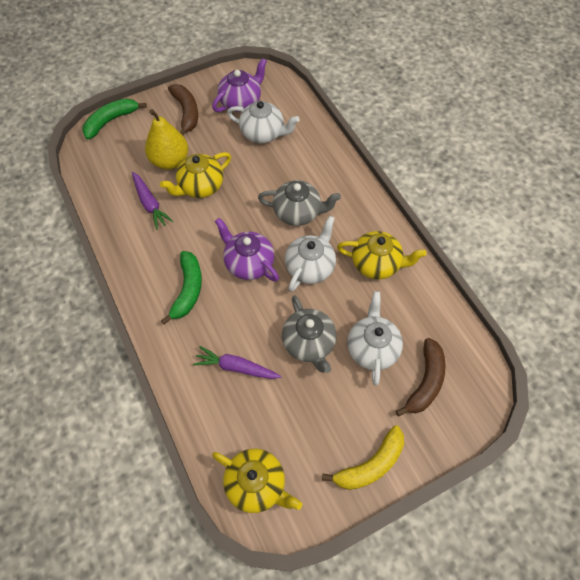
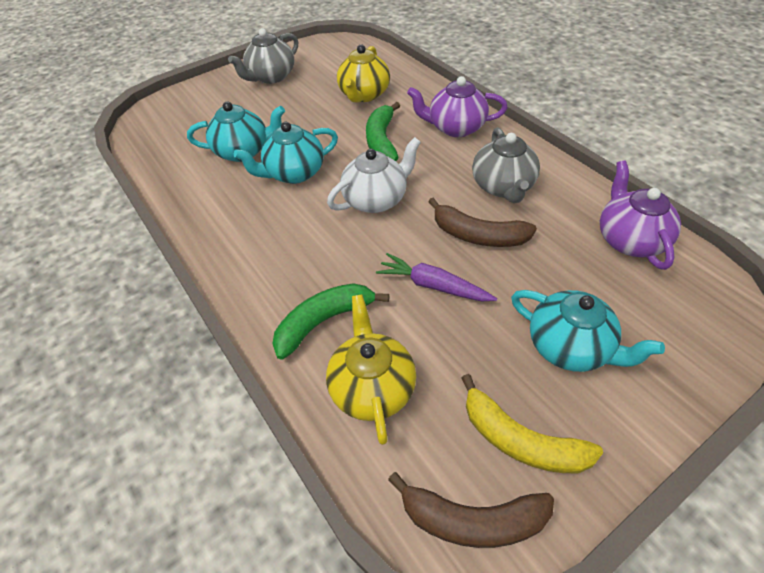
purple carrot: [132,172,173,230] [193,346,282,379] = 2 -> [376,253,497,302] = 1
turquoise teapot: none = 0 -> [187,101,285,162] [234,122,338,184] [511,290,665,372] = 3
white teapot: [227,101,300,143] [285,216,336,292] [347,291,403,385] = 3 -> [327,137,421,213] = 1
yellow pear: [145,109,188,170] = 1 -> none = 0
yellow teapot: [160,152,231,198] [212,448,302,513] [337,231,427,280] = 3 -> [326,295,416,445] [337,45,390,103] = 2

